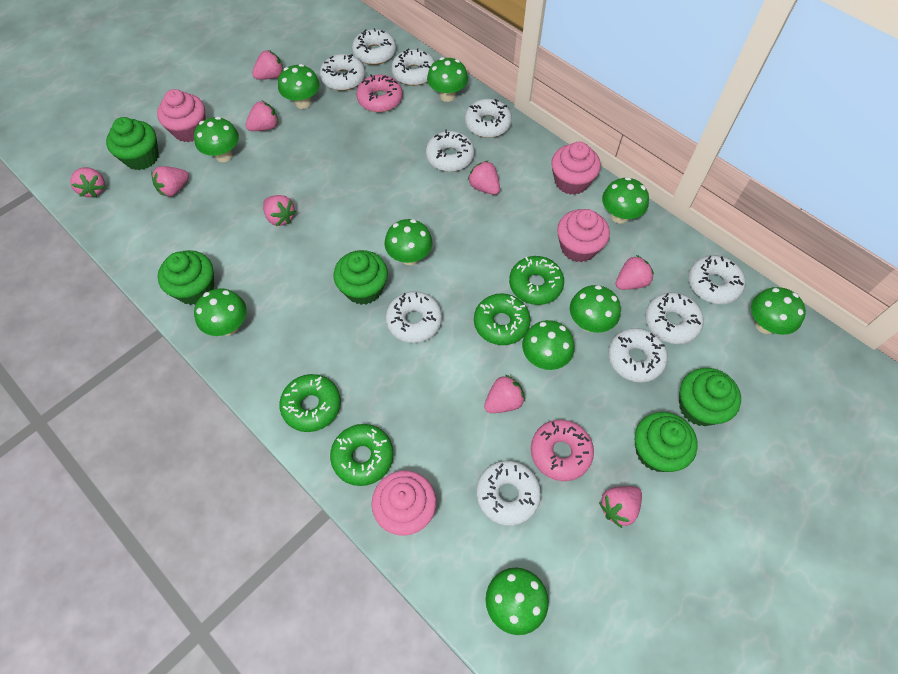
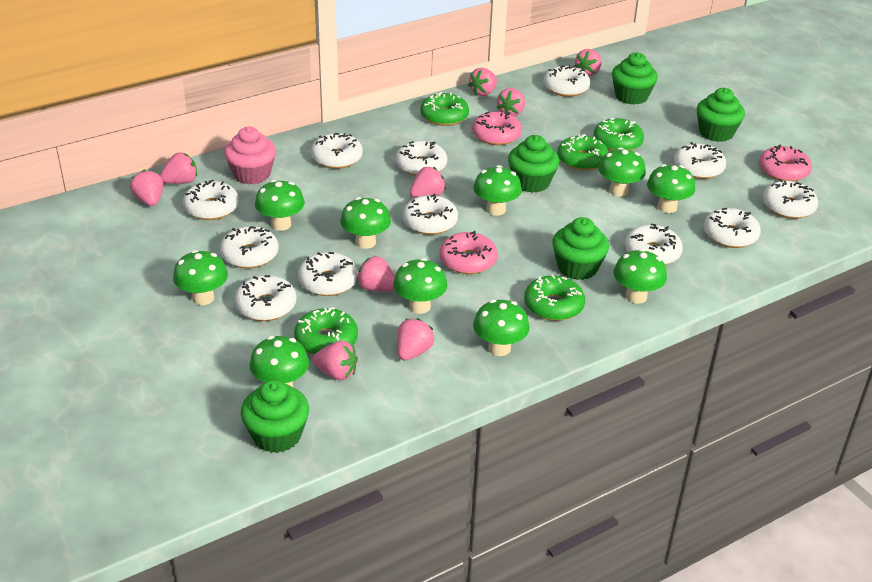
green donut: [279,374,341,432] [330,424,393,486] [474,293,531,345] [509,256,564,305] = 4 -> [294,307,358,355] [420,92,469,126] [524,274,585,321] [557,134,608,171] [594,118,644,151] = 5
pink cupcake: [157,89,206,142] [372,470,436,536] [551,142,601,195] [557,209,610,262] = 4 -> [224,127,276,184] = 1
pink donut: [356,74,403,112] [531,420,594,481] = 2 -> [439,231,498,274] [472,111,522,145] [759,145,812,181] = 3
white donut: [320,54,365,91] [352,28,396,65] [385,291,442,343] [391,48,435,86] [426,130,474,172] [465,99,512,138] [476,461,541,526] [608,328,668,382] [645,292,703,344] [689,255,745,304] = 10 -> [183,180,239,220] [220,226,279,268] [234,275,296,321] [298,252,358,296] [311,133,363,169] [395,141,447,176] [402,194,458,235] [543,65,590,97] [625,224,683,265] [674,142,726,179] [704,208,761,248] [763,179,818,219] = 12

